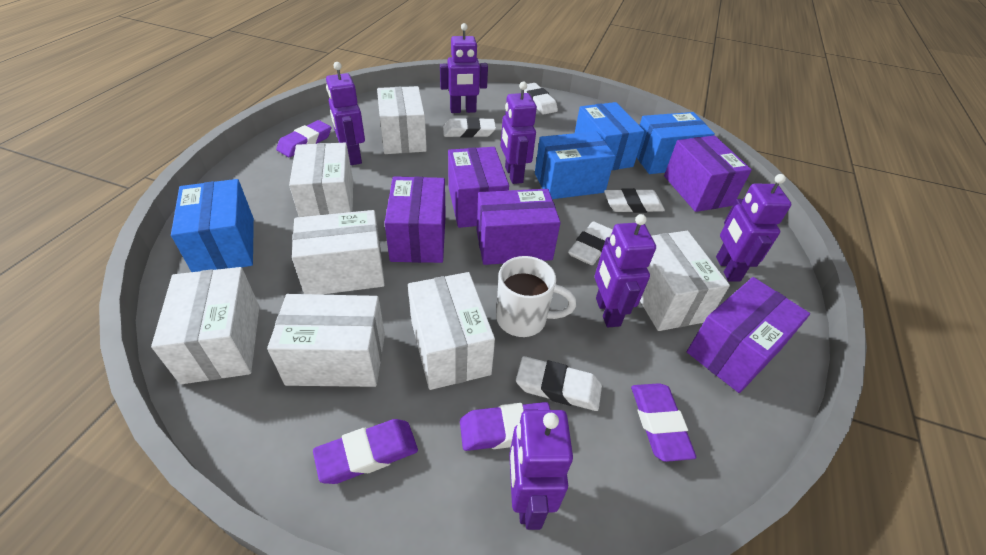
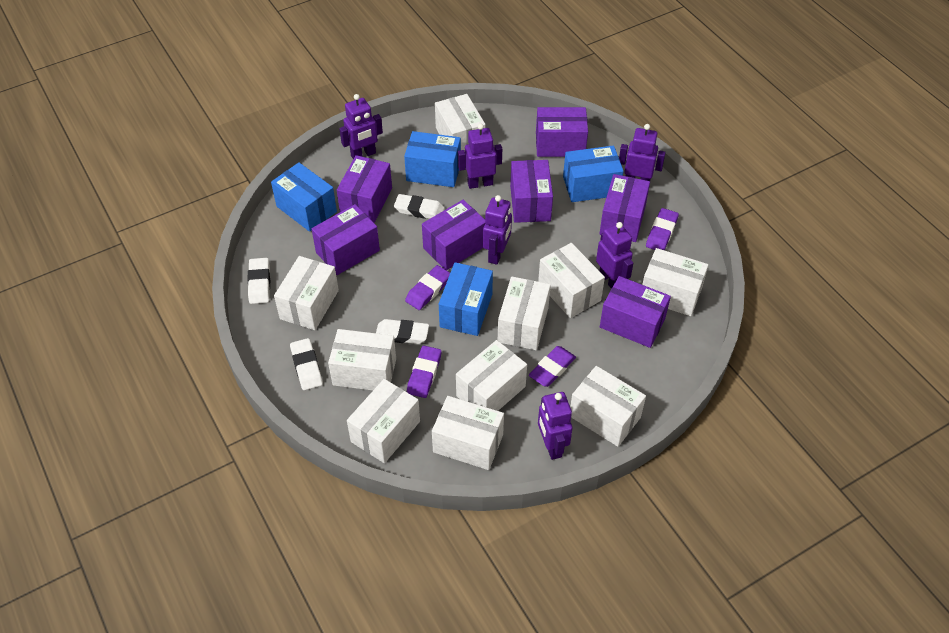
purple box: [384,176,446,263] [448,147,509,228] [477,189,561,265] [664,135,752,212] [687,277,810,393] = 5 -> [312,204,380,275] [337,155,392,223] [422,200,485,270] [510,160,553,223] [536,107,588,157] [599,174,650,242] [600,276,671,348] = 7
white box: [151,267,259,384] [267,294,385,387] [289,143,353,217] [292,210,385,295] [377,86,427,154] [408,272,495,390] [640,231,730,331] = 7 -> [274,256,339,330] [328,329,396,391] [347,379,420,463] [432,396,504,470] [435,94,486,150] [456,340,527,411] [498,276,551,350] [538,243,605,318] [570,366,646,447] [642,248,708,316] = 10
white eraser: [443,117,496,138] [516,356,602,411] [524,83,558,114] [568,221,613,265] [604,188,665,213] = 5 -> [247,258,270,304] [290,338,323,390] [376,319,429,344] [394,194,445,219] = 4
white mug: [496,256,576,337] = 1 -> none = 0

